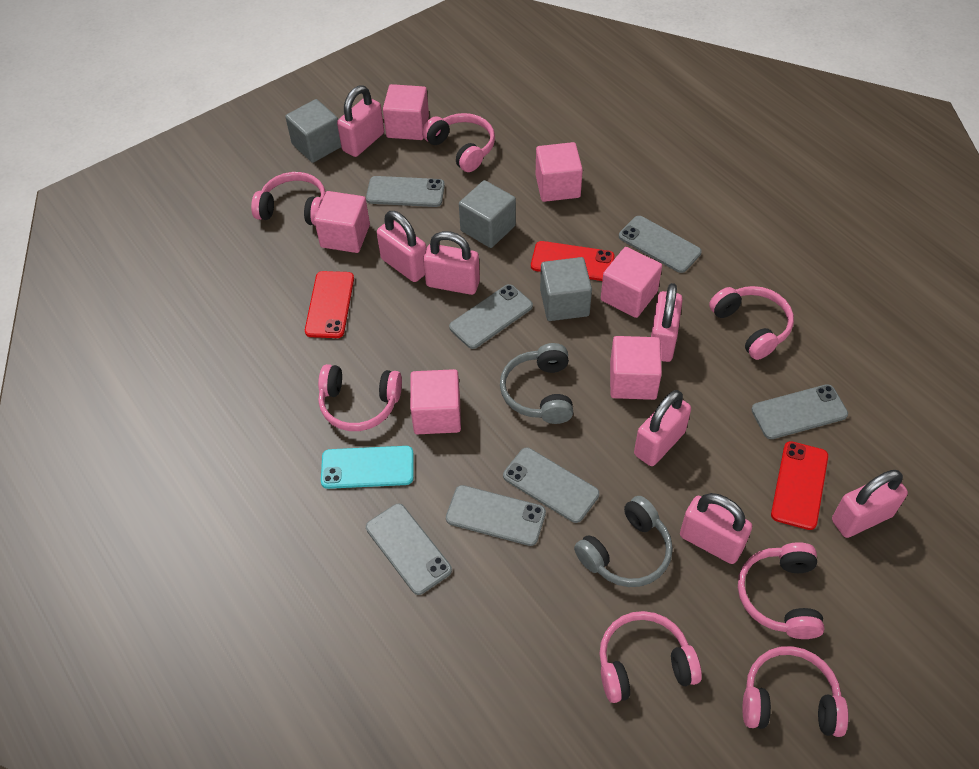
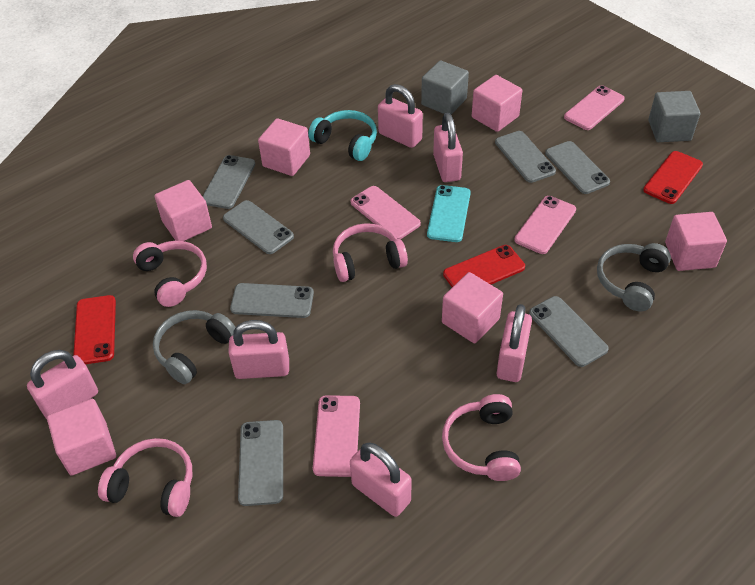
grey cube: [285,99,341,163] [459,180,516,248] [540,257,592,321] = 3 -> [421,60,469,114] [648,91,700,142] = 2
pink headphones: [251,172,326,225] [318,364,402,431] [422,113,495,172] [599,611,702,703] [709,286,794,360] [738,542,824,639] [742,646,849,737] = 7 -> [98,438,192,517] [133,241,207,307] [333,223,408,282] [442,394,521,481] = 4
pink padlock: [337,86,384,157] [377,211,427,282] [423,231,480,295] [634,390,691,466] [651,283,683,362] [680,493,752,564] [832,470,908,538] = 7 -> [27,350,98,419] [228,320,289,379] [350,442,411,517] [378,84,423,148] [433,113,463,182] [497,304,532,382] = 6
pink phone: none = 0 -> [313,395,360,477] [350,186,421,239] [514,196,576,254] [564,85,625,130] = 4
turquoise headphones: none = 0 -> [308,110,377,161] = 1

